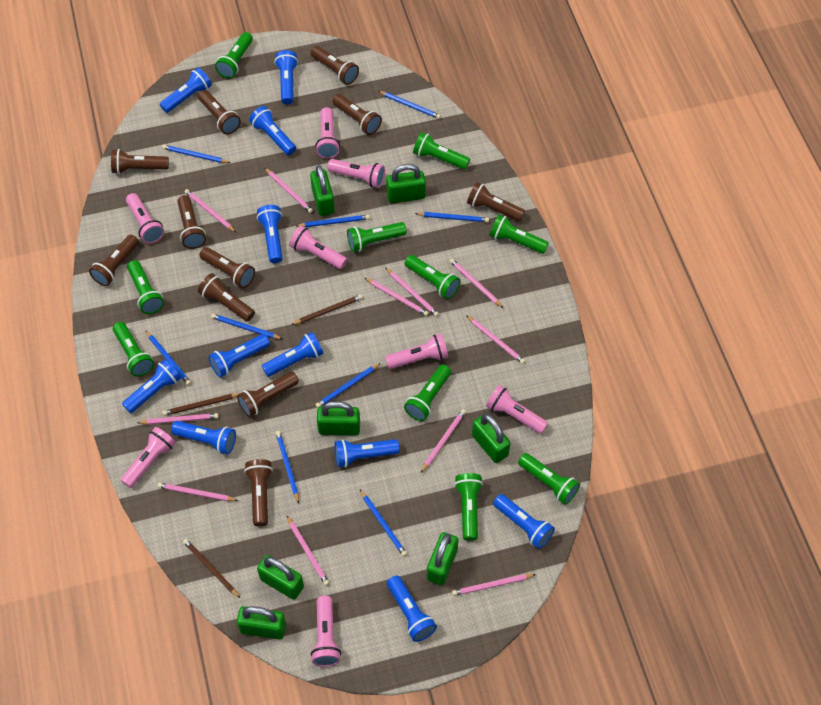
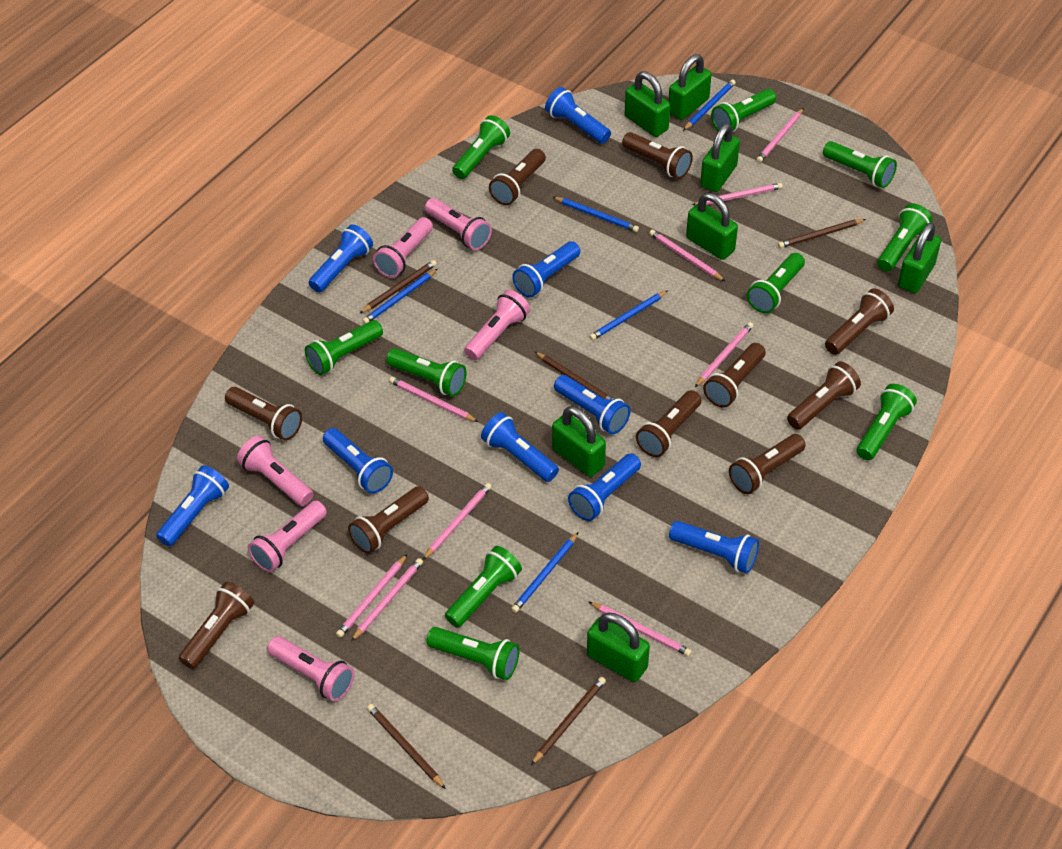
blue flashlight: [122,359,181,413] [160,68,212,113] [171,421,236,454] [208,334,270,377] [249,106,296,155] [257,205,283,263] [262,332,324,377] [274,50,298,104] [334,439,399,467] [387,576,437,642] [493,494,555,549] = 11 -> [156,465,229,546] [308,224,373,293] [323,428,393,494] [481,412,559,482] [512,241,580,298] [545,87,611,144] [554,375,630,434] [568,453,641,521] [669,521,759,573] = 9
blue pencil: [145,330,191,385] [162,145,230,163] [211,314,283,339] [275,431,299,504] [297,215,370,227] [315,363,381,408] [360,490,407,557] [378,91,441,119] [415,212,489,222] = 9 -> [362,269,437,324] [511,532,579,613] [553,197,639,232] [589,290,668,340] [683,79,736,131] = 5
brown flashlight: [89,235,139,286] [111,149,169,174] [177,195,206,249] [198,90,241,134] [198,273,255,322] [199,247,255,288] [237,372,299,417] [244,459,273,526] [311,46,359,85] [332,94,382,135] [467,182,525,222] = 11 -> [179,582,254,669] [225,387,302,441] [348,486,429,554] [489,149,546,205] [622,132,693,179] [636,390,702,457] [703,343,766,408] [729,434,806,494] [787,362,861,430] [825,288,894,355] = 10
brown pencil: [162,393,239,416] [183,539,240,598] [291,294,363,325] = 3 -> [359,260,437,314] [367,704,446,789] [531,677,606,765] [535,352,613,400] [778,219,866,248] = 5
pink flashlight: [121,427,176,488] [126,193,164,244] [289,226,347,269] [311,596,341,667] [315,107,340,159] [327,159,385,188] [385,334,448,369] [486,385,548,434] = 8 -> [237,436,313,506] [248,501,327,572] [267,636,355,702] [373,217,433,278] [425,198,492,250] [464,290,530,360] = 6
pink pencil: [138,413,219,425] [157,483,238,501] [184,189,236,232] [265,168,313,213] [286,515,329,586] [365,278,429,316] [385,268,439,317] [421,409,466,472] [449,259,503,308] [452,574,536,596] [466,315,525,364] = 11 -> [336,554,407,638] [351,558,423,641] [389,377,478,422] [423,483,492,560] [589,602,692,657] [649,230,725,281] [692,183,783,205] [695,322,754,387] [756,108,804,163] = 9

